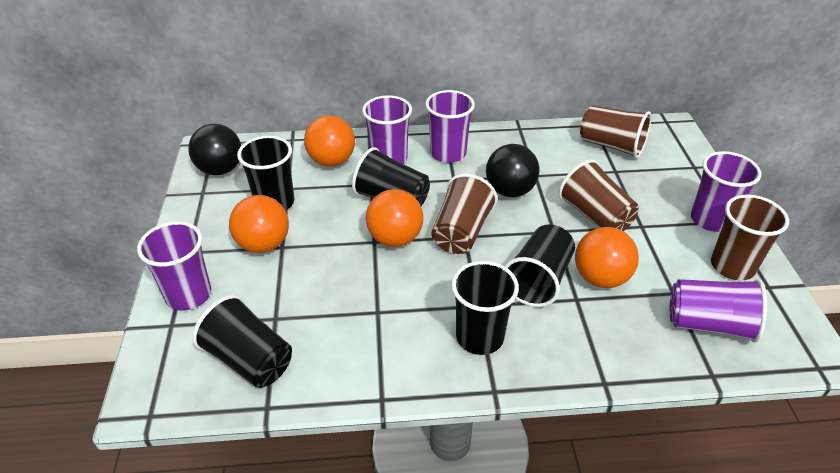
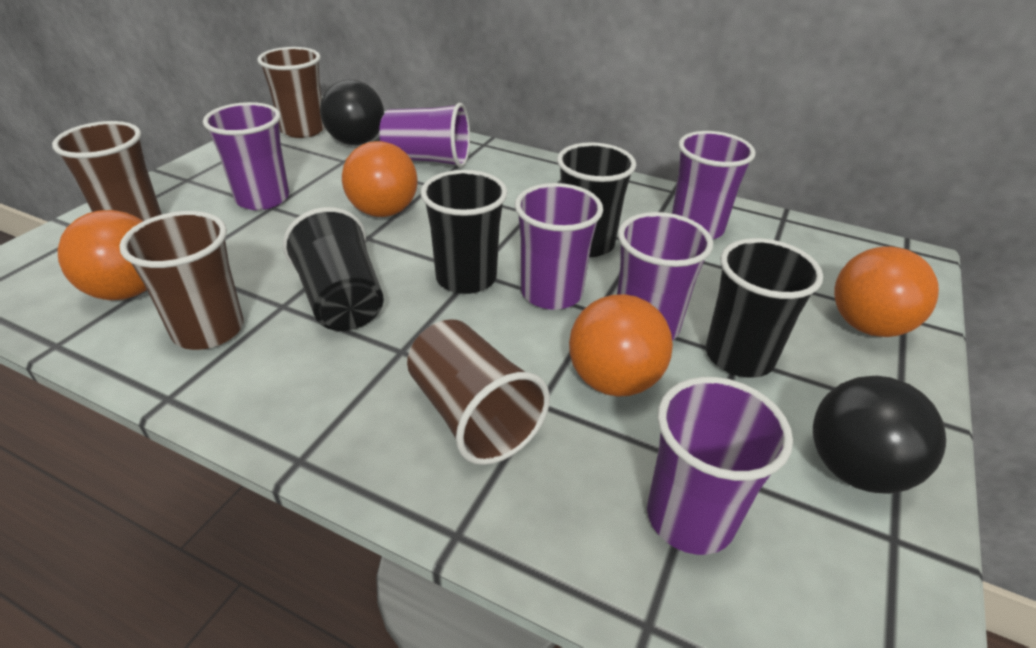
black cup: [192,295,292,388] [237,136,294,211] [352,147,430,206] [451,261,519,355] [505,224,575,307] = 5 -> [283,207,384,331] [421,170,507,294] [557,142,636,257] [706,238,823,378] = 4
purple cup: [137,221,211,311] [362,95,412,164] [425,90,475,163] [670,279,767,342] [691,151,762,232] = 5 -> [203,102,289,210] [379,103,470,168] [515,183,603,310] [617,212,713,341] [647,377,793,555] [672,131,756,239] = 6

